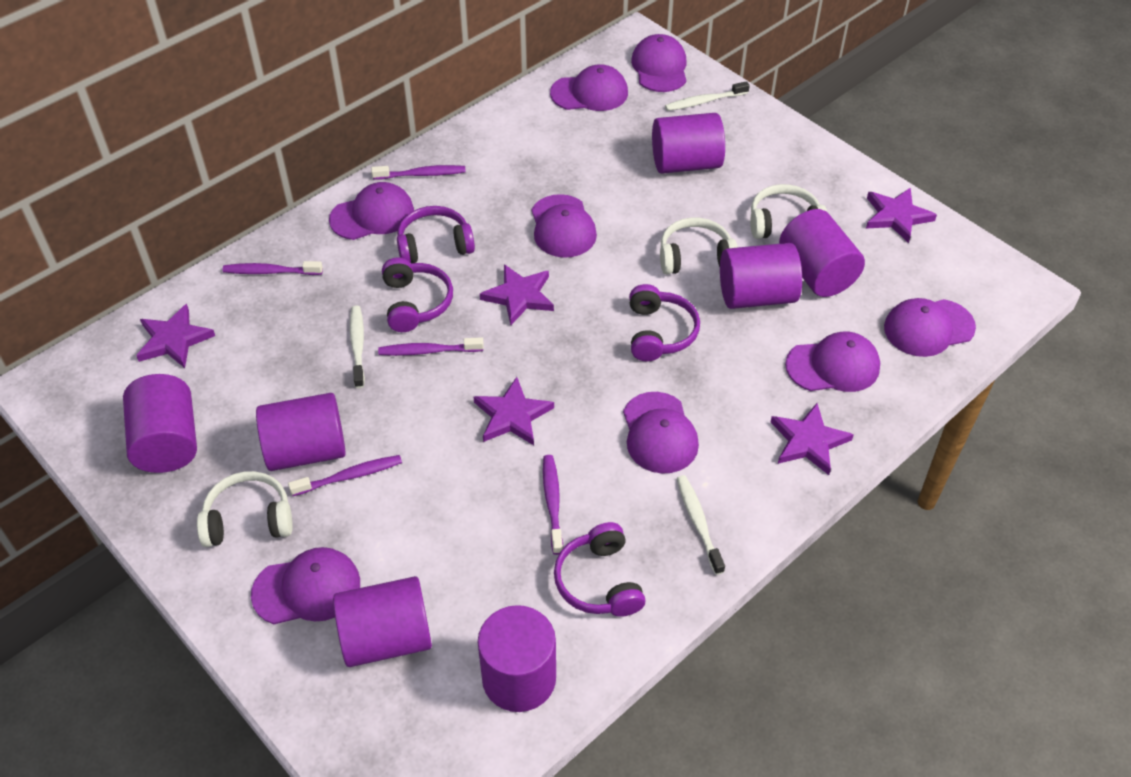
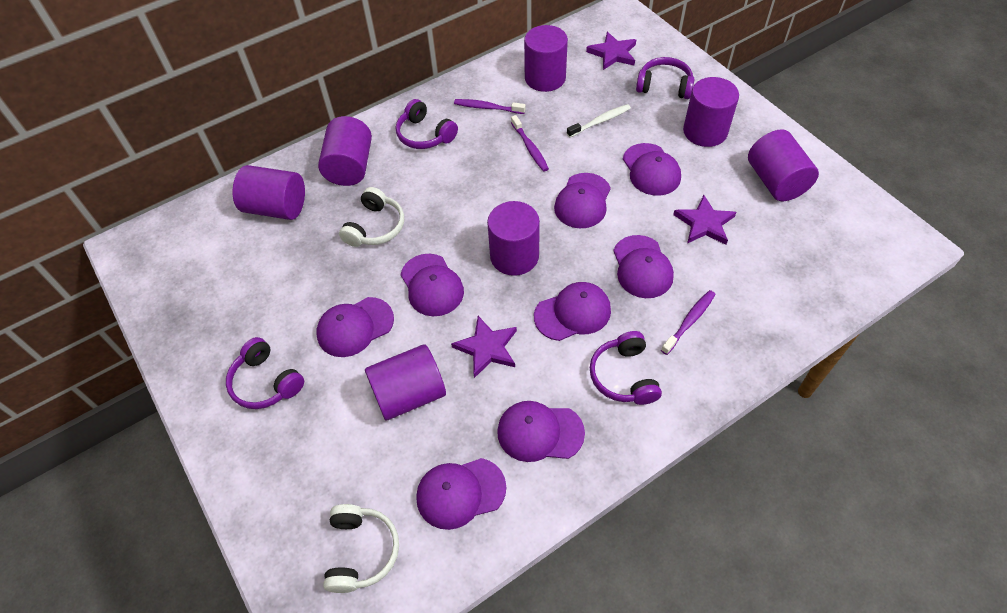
purple star: [136,304,215,368] [474,377,554,445] [480,264,554,325] [771,403,854,475] [866,187,937,243] = 5 -> [451,316,517,378] [586,32,636,70] [673,195,736,245] = 3
purple toothbrush: [222,261,323,275] [288,455,402,496] [371,165,466,180] [378,337,484,356] [543,455,563,555] = 5 -> [454,99,526,114] [511,115,549,172] [661,290,716,355] = 3
white headphones: [197,471,293,547] [660,217,738,275] [750,184,827,239] = 3 -> [323,504,399,593] [339,187,404,247] = 2
white toothbrush: [350,305,365,388] [665,81,750,111] [677,475,725,575] = 3 -> [567,104,631,137] = 1

